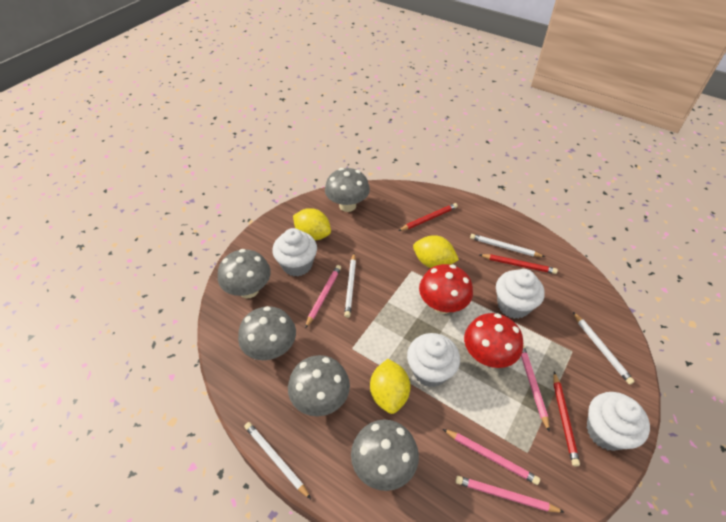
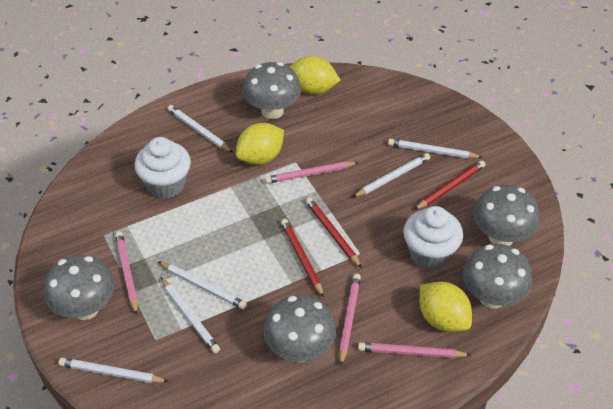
red mushroom: [419,264,473,314] [464,313,523,368] = 2 -> none = 0
white cupcake: [272,228,317,277] [407,333,460,387] [496,269,545,319] [587,392,650,451] = 4 -> [134,137,191,199] [403,206,463,270] = 2
white pencil: [244,422,311,499] [344,254,356,318] [470,234,545,257] [573,312,635,385] = 4 -> [59,358,169,383] [158,261,247,309] [161,277,220,353] [168,105,233,153] [352,153,430,198] [388,139,483,158] = 6

